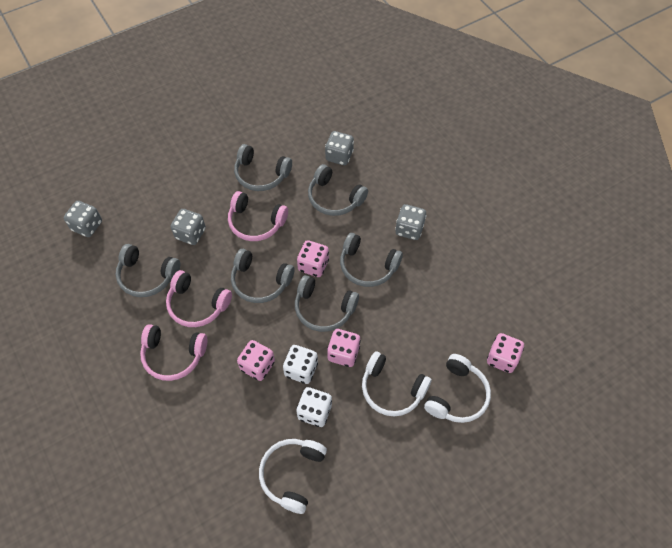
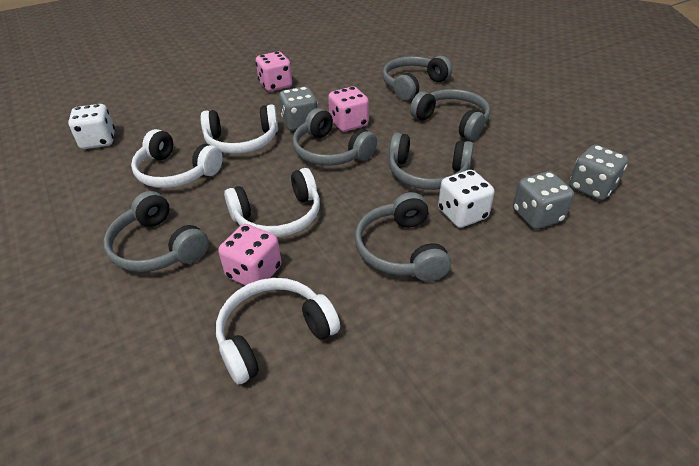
grey dice: [64,201,102,237] [171,209,206,245] [325,131,354,165] [395,204,427,240] = 4 -> [279,86,317,131] [513,171,574,229] [569,145,628,201] = 3
pink dice: [237,340,275,381] [297,240,329,277] [327,329,361,367] [487,333,524,373] = 4 -> [218,224,281,286] [256,51,292,91] [328,86,369,132] = 3
pink headphones: [140,324,208,381] [166,270,232,327] [228,191,288,241] = 3 -> none = 0
white headphones: [259,439,327,514] [362,351,432,416] [424,354,491,423] = 3 -> [131,129,223,188] [200,104,278,154] [216,278,340,384] [224,168,320,237] = 4

